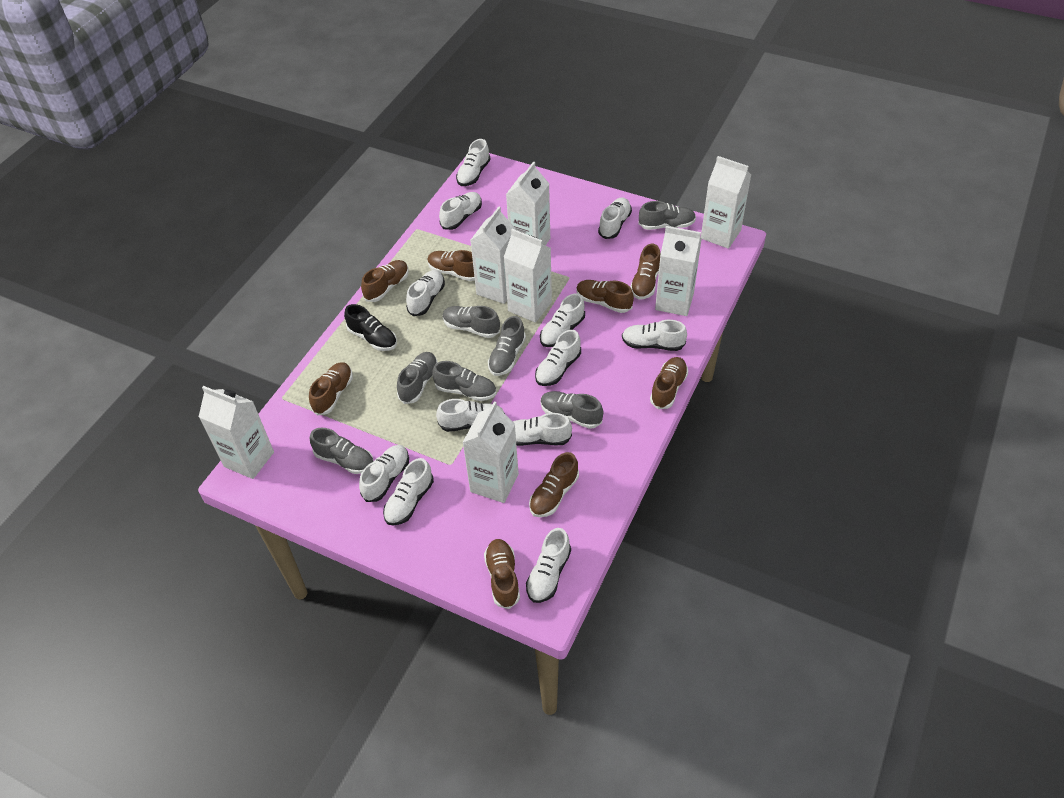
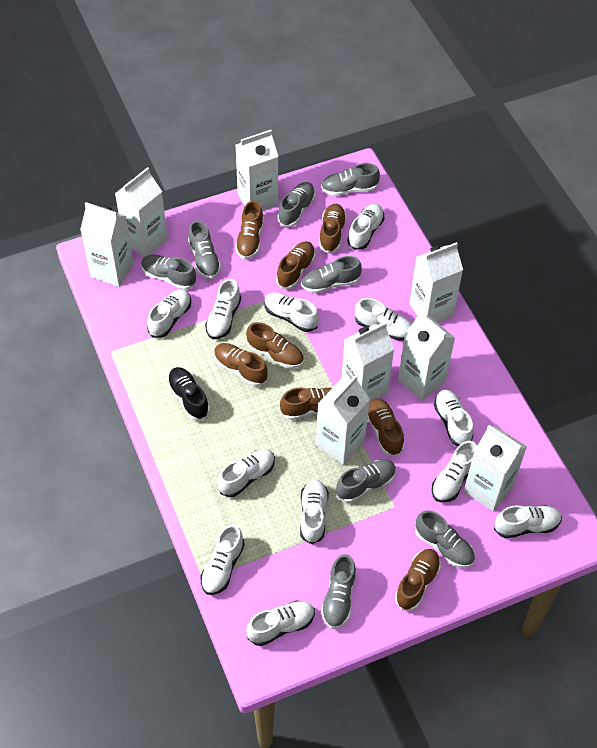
grey shoe: [310,428,373,474] [397,352,438,404] [432,361,496,401] [443,306,500,338] [488,316,526,376] [540,391,603,429] [638,201,696,230] = 7 -> [141,254,196,290] [188,220,221,279] [277,182,315,227] [301,256,362,293] [321,163,380,196] [321,554,356,629] [336,460,396,503] [415,510,475,568] = 8
white carton: [199,386,274,479] [462,401,519,503] [470,206,516,304] [504,229,552,323] [506,162,550,246] [655,226,702,316] [701,156,751,249] = 7 -> [80,202,134,287] [115,167,168,257] [236,130,278,211] [316,375,370,465] [342,322,394,403] [398,311,455,401] [409,242,463,323] [464,425,527,512] = 8

